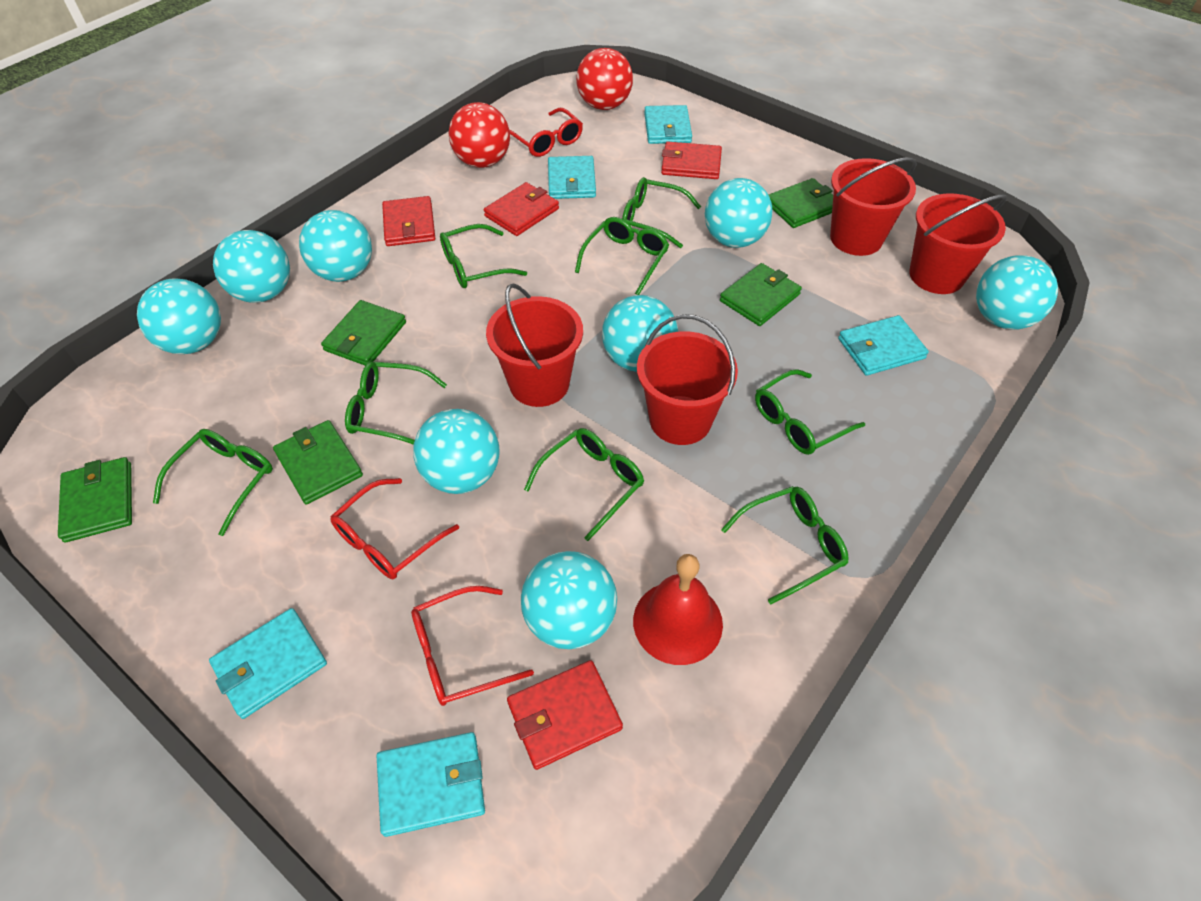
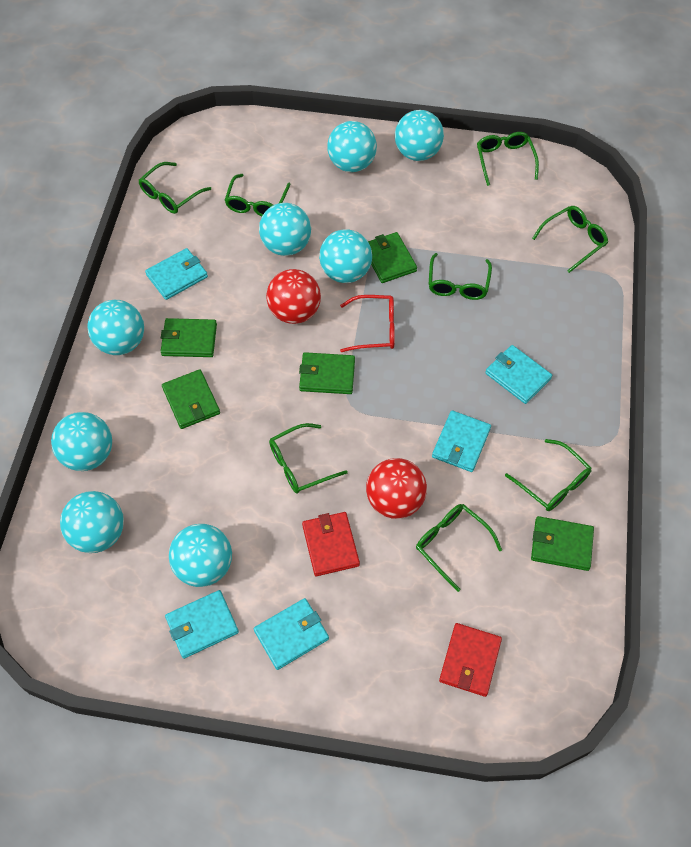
red bell: [633,554,723,665] = 1 -> none = 0
red bucket: [486,283,583,407] [637,314,738,445] [830,157,917,256] [909,193,1007,294] = 4 -> none = 0
red glasses: [330,478,459,579] [411,586,534,706] [509,108,583,157] = 3 -> [340,295,395,352] = 1
red wallet: [382,196,435,246] [484,182,559,236] [507,660,623,770] [661,142,722,179] = 4 -> [302,512,360,576] [439,623,502,697] = 2

